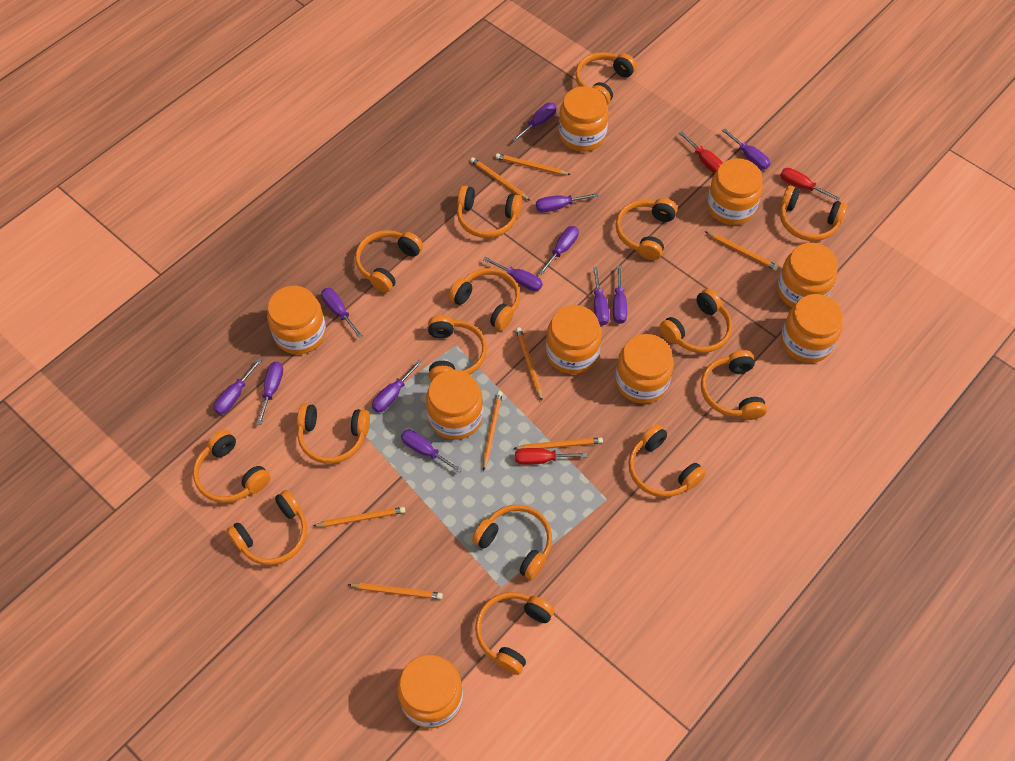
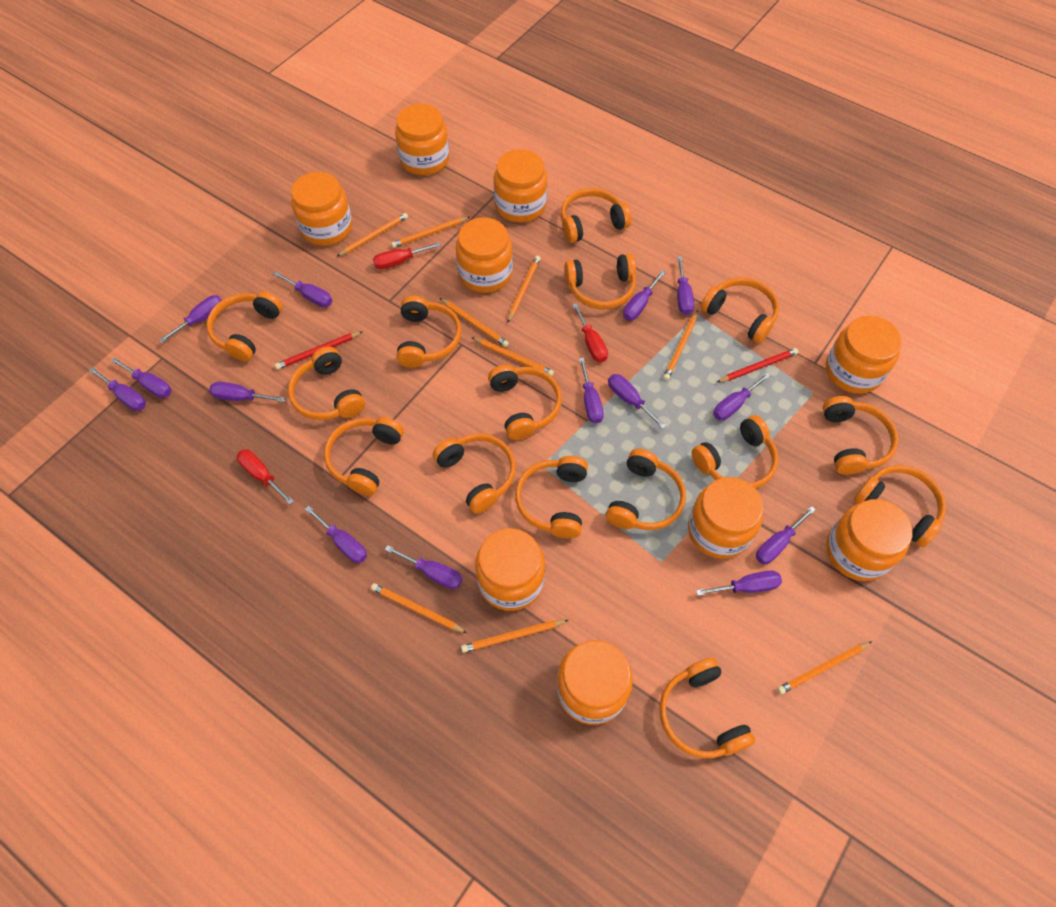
orange pencil: [313,507,405,527] [348,583,443,599] [470,157,530,201] [483,391,503,471] [496,153,571,175] [513,437,603,450] [516,327,542,401] [705,231,778,270] = 8 -> [336,213,408,257] [371,583,467,633] [391,217,470,248] [440,298,509,347] [461,620,569,653] [471,337,554,376] [507,256,541,323] [663,311,698,380] [777,641,872,694] = 9
purple screwdriver: [214,358,262,415] [257,362,283,425] [321,288,363,338] [372,360,422,413] [401,430,462,473] [483,257,543,291] [512,103,556,142] [536,193,598,212] [539,226,579,275] [593,267,609,325] [613,265,627,324] [722,128,770,170] = 12 -> [89,367,146,411] [111,357,171,398] [159,295,222,343] [209,382,285,402] [273,271,332,307] [305,506,367,563] [385,545,462,589] [579,357,604,424] [608,374,666,429] [623,270,666,321] [677,256,694,315] [696,570,782,596] [713,373,771,420] [756,506,816,564] = 14
red pencil: none = 0 -> [275,331,363,370] [717,348,799,382] = 2

